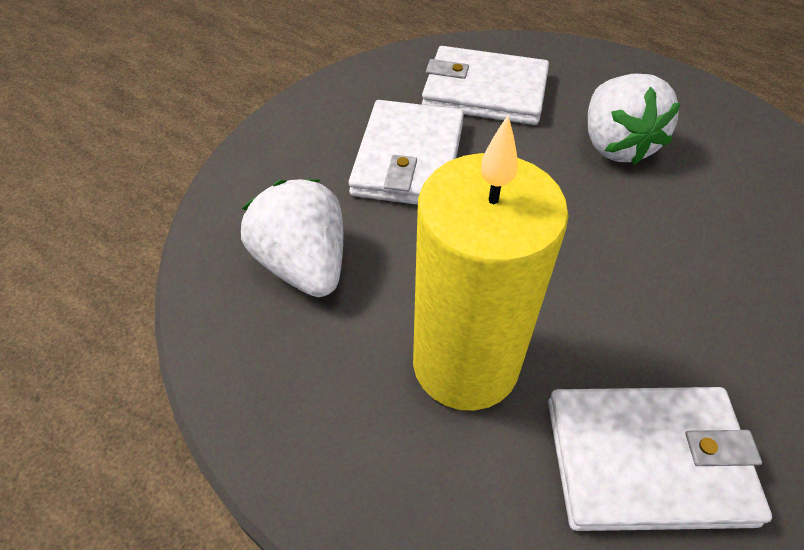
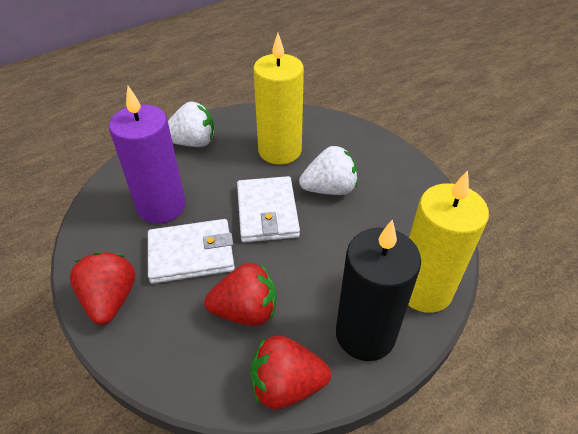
black candle: none = 0 -> [336,219,421,361] = 1
purple candle: none = 0 -> [109,86,186,223] = 1
red strawberry: none = 0 -> [70,252,135,325] [204,263,277,326] [250,336,331,410] = 3
white wallet: [348,100,464,205] [422,46,549,125] [548,387,772,531] = 3 -> [148,219,235,284] [237,176,300,242] = 2
yellow candle: [413,115,569,411] = 1 -> [253,33,304,165] [408,170,489,313] = 2

